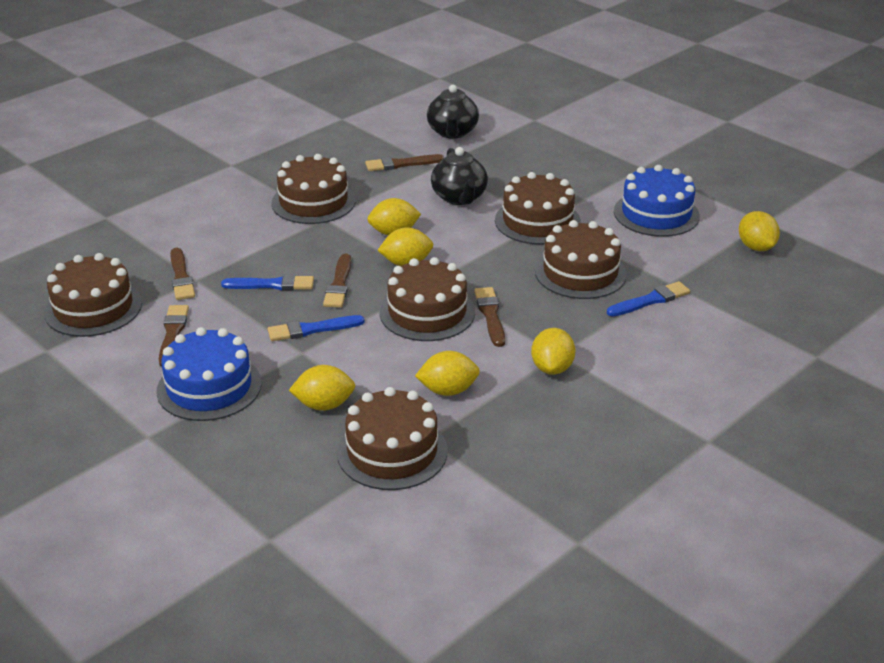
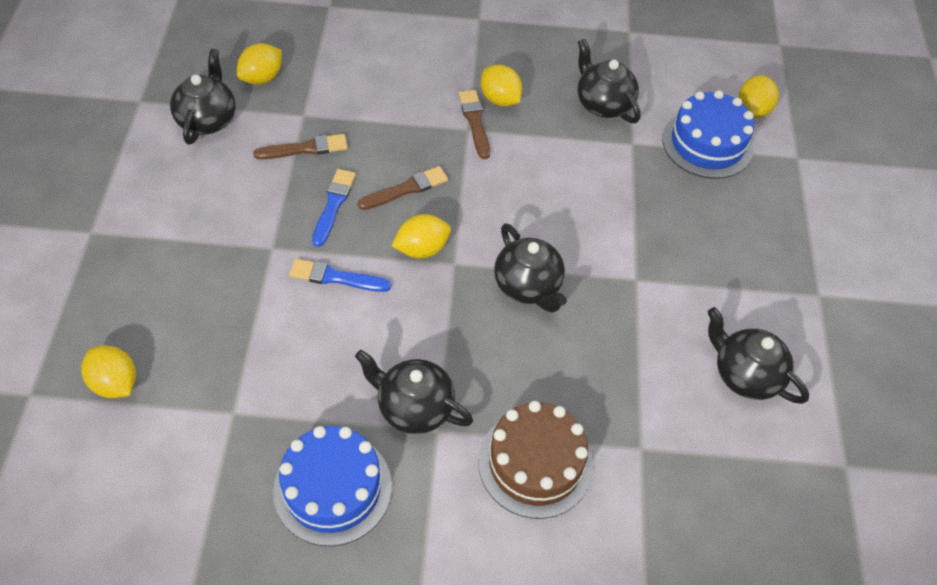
black teapot: [427,85,479,139] [431,147,488,205] = 2 -> [170,49,236,145] [355,350,473,434] [494,223,567,313] [577,39,641,123] [708,307,809,404] = 5
blue brush: [221,275,314,290] [268,315,364,341] [607,281,690,317] = 3 -> [289,259,391,292] [312,169,356,247] = 2
brown brush: [159,305,189,367] [170,248,195,300] [323,254,351,308] [365,154,444,171] [474,287,505,347] = 5 -> [253,134,348,159] [358,166,448,210] [458,90,490,159] = 3
brown cake: [44,253,142,337] [271,154,356,224] [337,387,448,490] [380,257,475,341] [495,172,581,245] [535,220,627,299] = 6 -> [478,401,593,519] = 1
yellow lemon: [289,365,355,411] [367,198,421,235] [378,227,433,266] [415,351,480,396] [531,328,576,375] [739,211,780,251] = 6 -> [81,345,136,398] [237,43,282,85] [392,214,451,259] [481,65,522,107] [739,75,779,118] = 5

